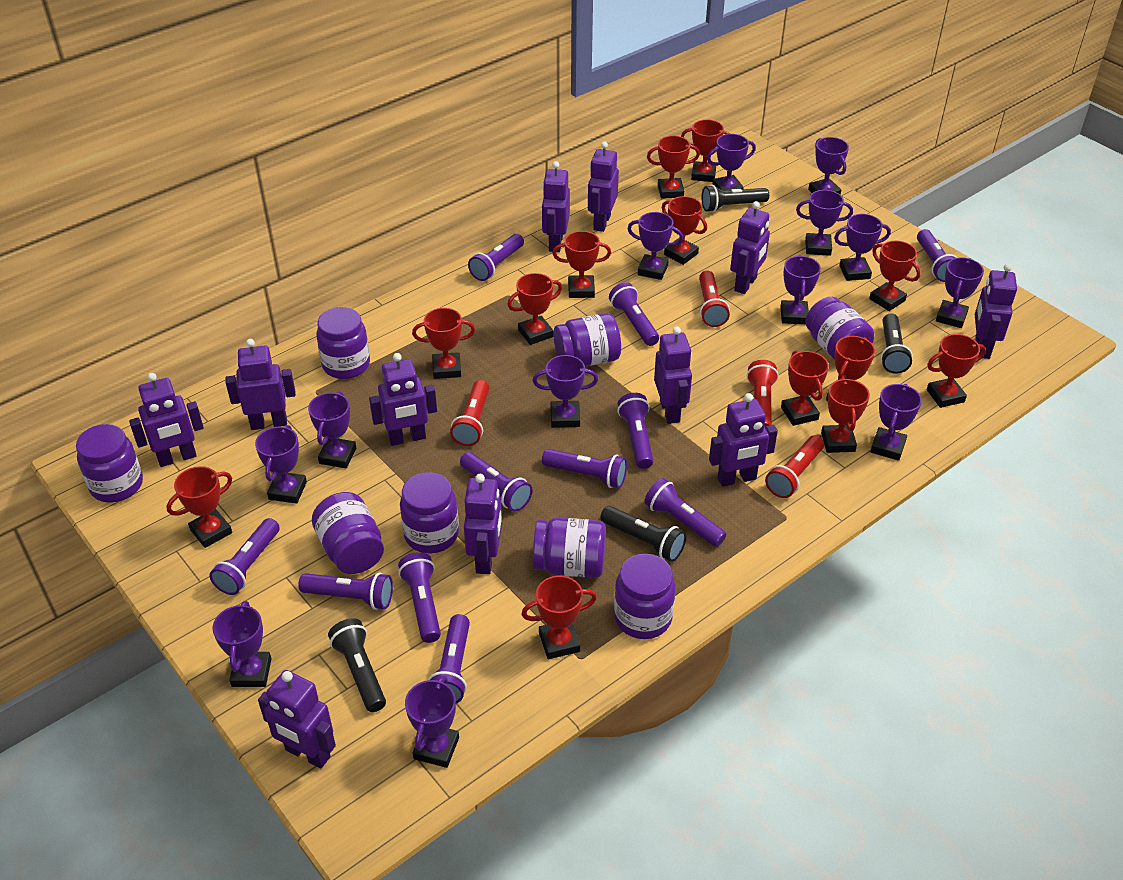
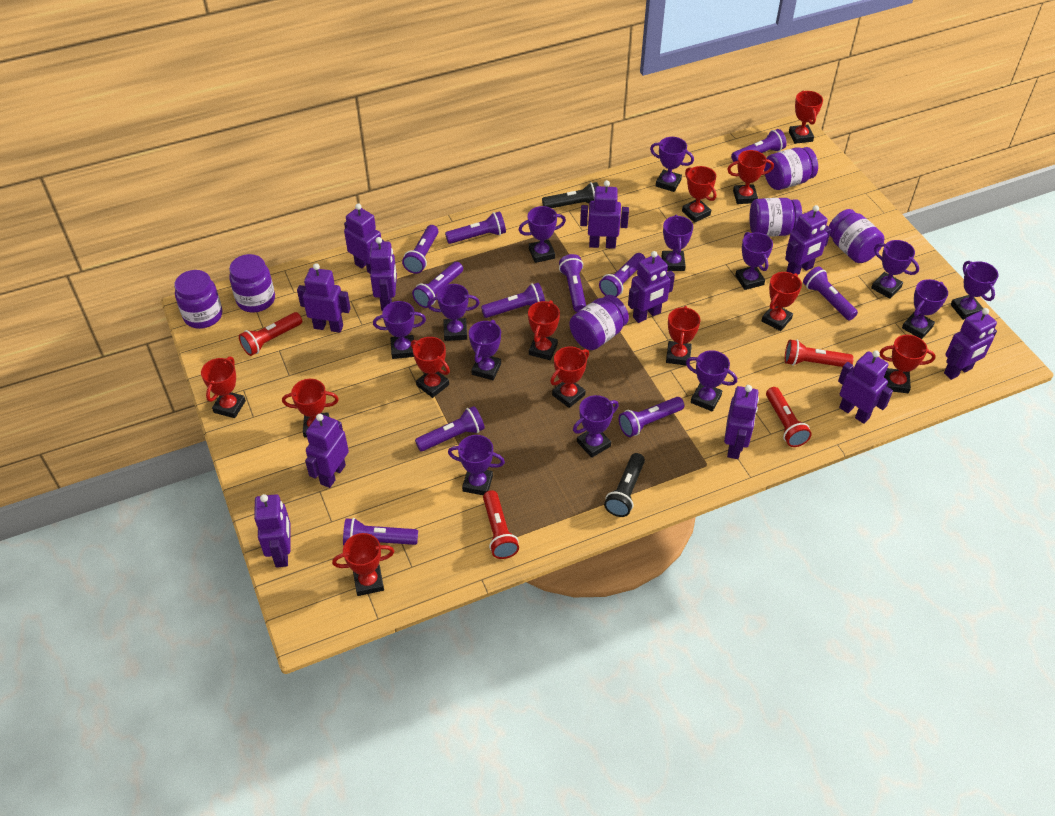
black flashlight: [328,618,386,712] [600,506,686,562] [702,185,769,212] [881,313,913,374] = 4 -> [542,182,599,208] [604,453,645,517] = 2
purple jar: [76,424,143,503] [312,492,384,574] [316,307,370,379] [400,472,459,553] [533,518,606,578] [554,313,621,366] [614,554,676,639] [805,297,874,360] = 8 -> [174,270,222,329] [229,254,275,313] [569,295,629,350] [749,198,802,237] [764,147,818,190] [829,209,884,263] = 6
red trophy: [166,466,232,548] [412,308,475,379] [507,273,562,345] [521,575,597,659] [553,231,611,298] [647,136,700,199] [662,196,707,265] [681,120,730,182] [781,350,829,426] [821,377,870,453] [826,336,875,401] [869,241,921,311] [927,334,986,408] = 13 -> [201,357,246,418] [282,379,339,437] [332,533,394,596] [411,337,450,398] [528,300,560,360] [550,347,589,408] [666,306,700,366] [682,166,716,223] [727,150,774,204] [762,272,802,331] [789,91,823,144] [879,335,936,393] = 12

